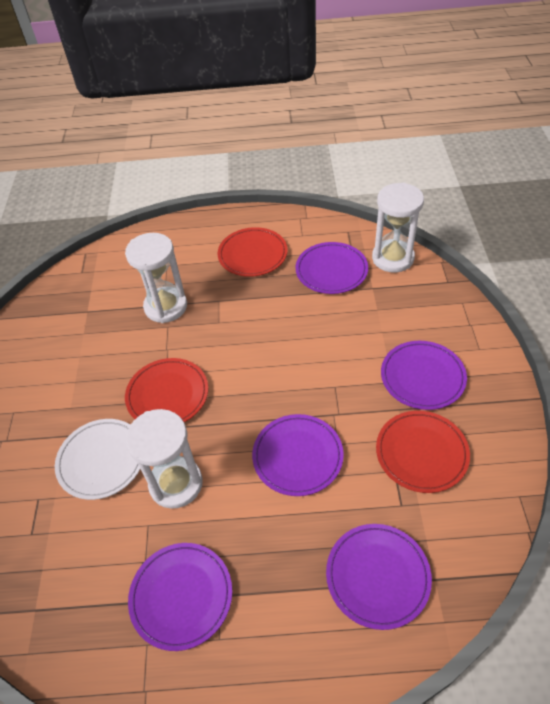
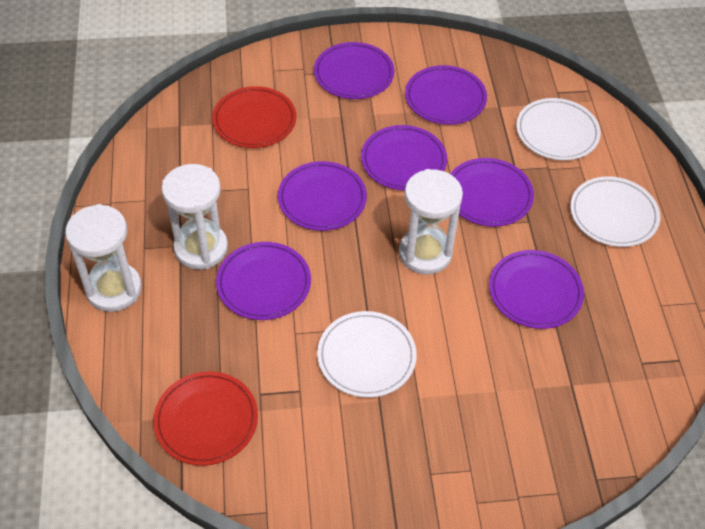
purple plate: [128,543,232,651] [252,414,344,496] [295,242,368,294] [326,524,432,630] [381,341,467,410] = 5 -> [216,242,311,320] [278,161,367,231] [314,42,394,99] [361,125,447,191] [405,65,487,125] [451,158,534,227] [489,250,584,329] = 7
red plate: [125,358,208,422] [218,227,288,277] [376,411,470,493] = 3 -> [153,371,258,466] [212,86,296,148] = 2
white plate: [55,419,140,500] = 1 -> [317,311,417,398] [516,98,601,160] [570,176,660,247] = 3

